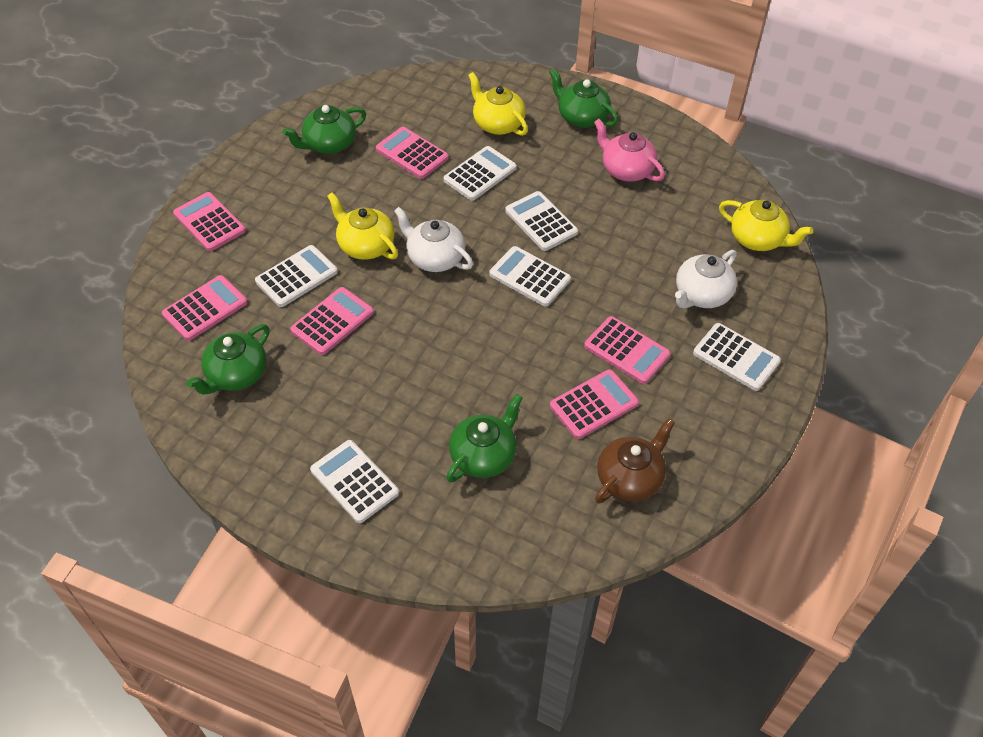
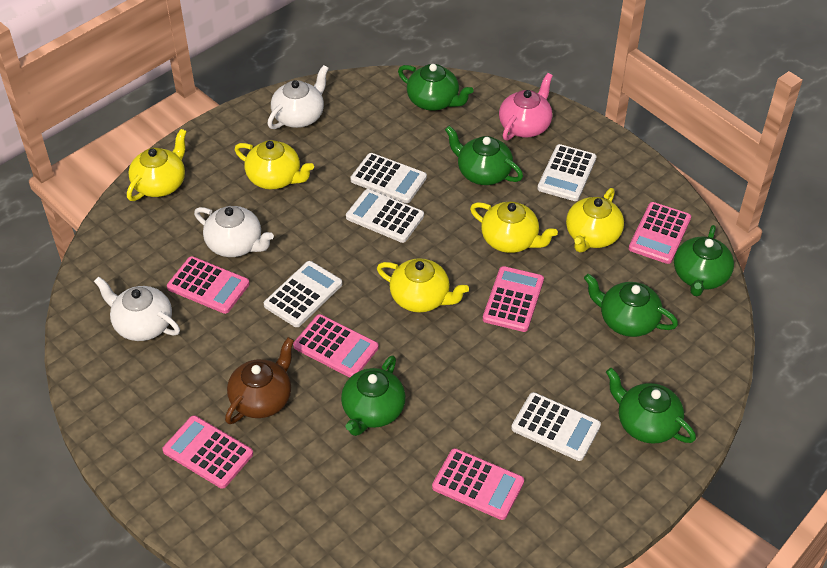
green teapot: [187,324,269,395] [283,105,366,154] [446,394,523,482] [549,68,618,128] = 4 -> [341,355,406,436] [398,64,473,111] [445,125,523,185] [584,274,678,337] [606,368,696,444] [674,225,734,296] = 6
white calculator: [255,245,338,307] [310,440,399,523] [444,146,517,201] [489,246,571,307] [505,191,578,251] [693,323,781,391] = 6 -> [264,261,342,327] [346,189,424,243] [350,153,427,203] [511,392,601,461] [537,144,596,201] = 5
white teapot: [394,207,473,272] [675,250,737,308] = 2 -> [94,277,180,341] [194,206,274,257] [267,65,329,129] = 3
yellow teapot: [327,192,398,260] [468,72,528,136] [719,200,813,251] = 3 -> [127,129,187,201] [234,140,314,189] [377,258,469,313] [470,202,558,253] [566,188,624,253] = 5

